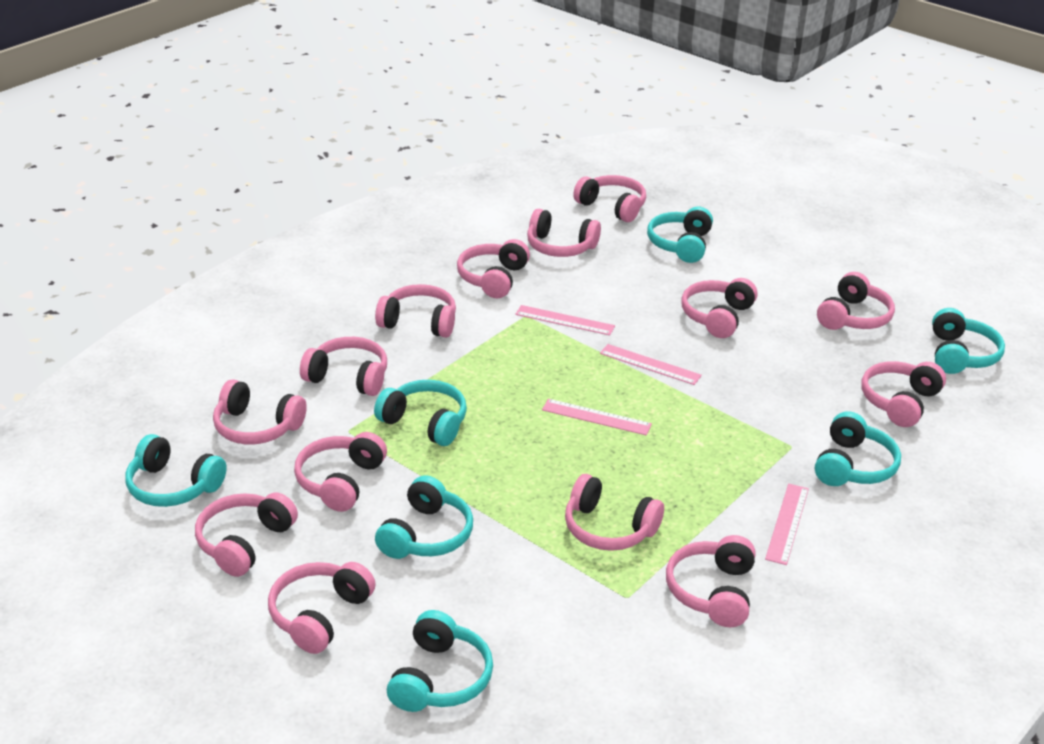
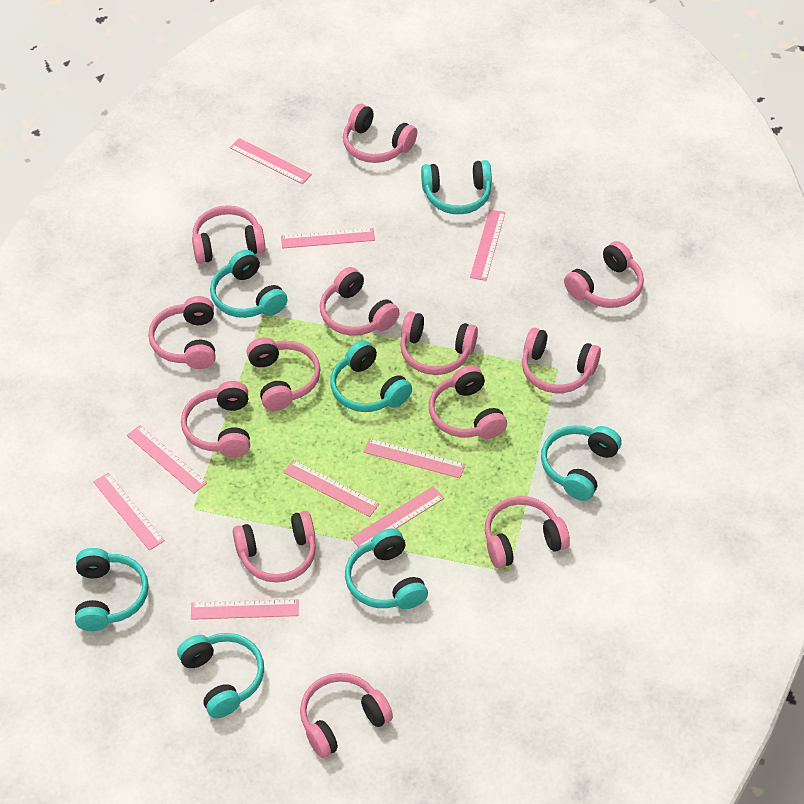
pink headphones: [195,492,298,577] [213,379,307,444] [268,562,376,654] [294,432,387,512] [300,337,387,396] [375,284,456,338] [457,239,530,298] [527,209,601,257] [565,474,664,551] [573,175,646,222] [666,535,756,627] [681,278,757,338] [817,272,895,330] [861,361,946,427] = 14 -> [148,296,216,369] [181,381,250,457] [192,205,265,264] [233,511,316,583] [247,337,321,411] [300,673,393,758] [320,267,400,336] [343,104,417,163] [400,311,478,375] [429,365,507,439] [485,496,570,568] [522,328,601,393] [564,241,644,308] = 13
pink ruler: [515,305,615,335] [542,399,652,435] [600,344,702,385] [765,484,809,565] = 4 -> [93,473,165,550] [127,425,207,493] [191,599,299,620] [230,138,312,184] [281,228,375,248] [283,460,379,517] [351,486,444,548] [364,438,465,478] [470,209,505,281] = 9

